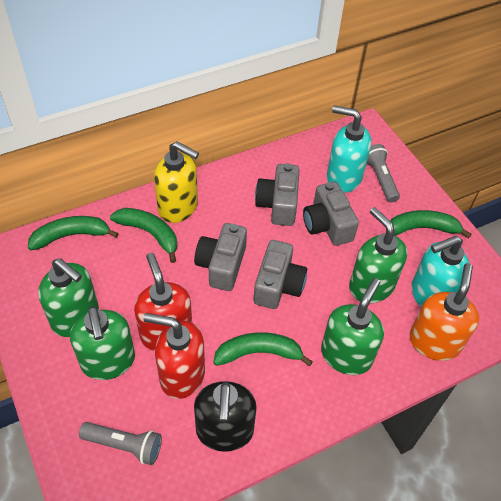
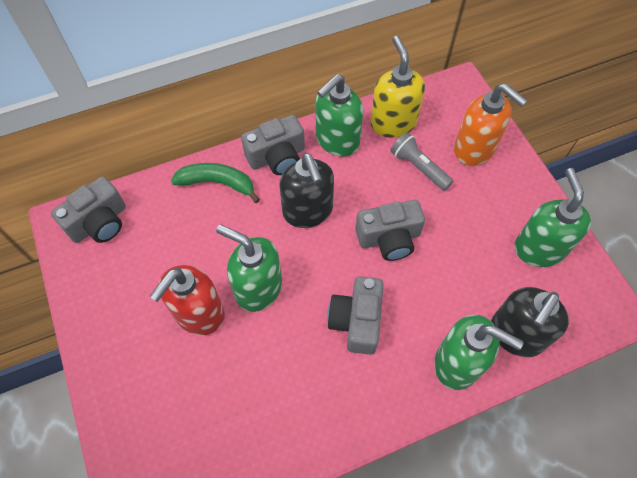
black soap dispenser: [194,381,257,452] = 1 -> [279,153,334,228] [491,287,569,357] = 2
green banana: [28,216,119,250] [110,208,177,263] [213,332,313,366] [386,210,472,238] = 4 -> [171,163,260,203] = 1
grey flashlight: [79,422,162,465] [367,144,400,203] = 2 -> [390,132,453,191] = 1
red soap dispenser: [134,253,192,351] [143,313,205,399] = 2 -> [149,265,225,335] = 1
turquoise soap dispenser: [327,105,371,193] [411,236,469,307] = 2 -> none = 0

